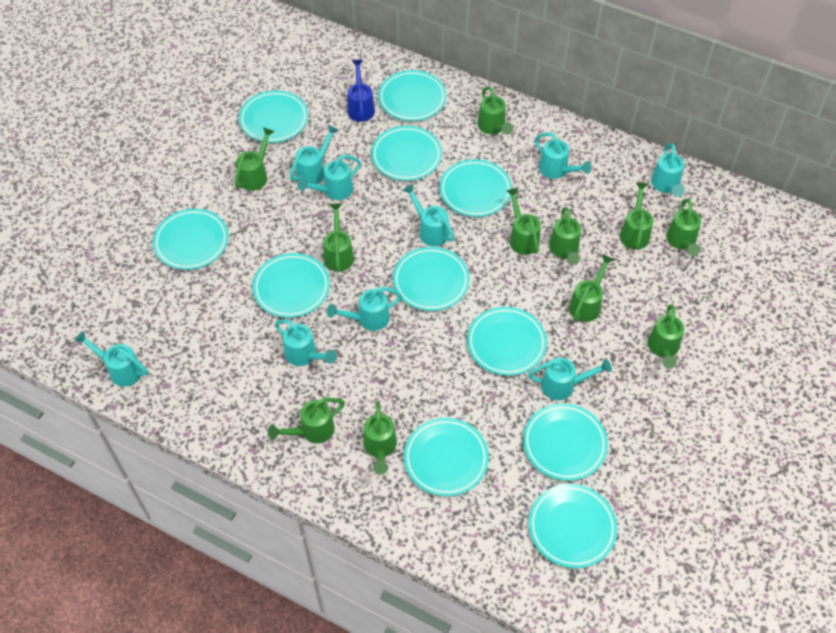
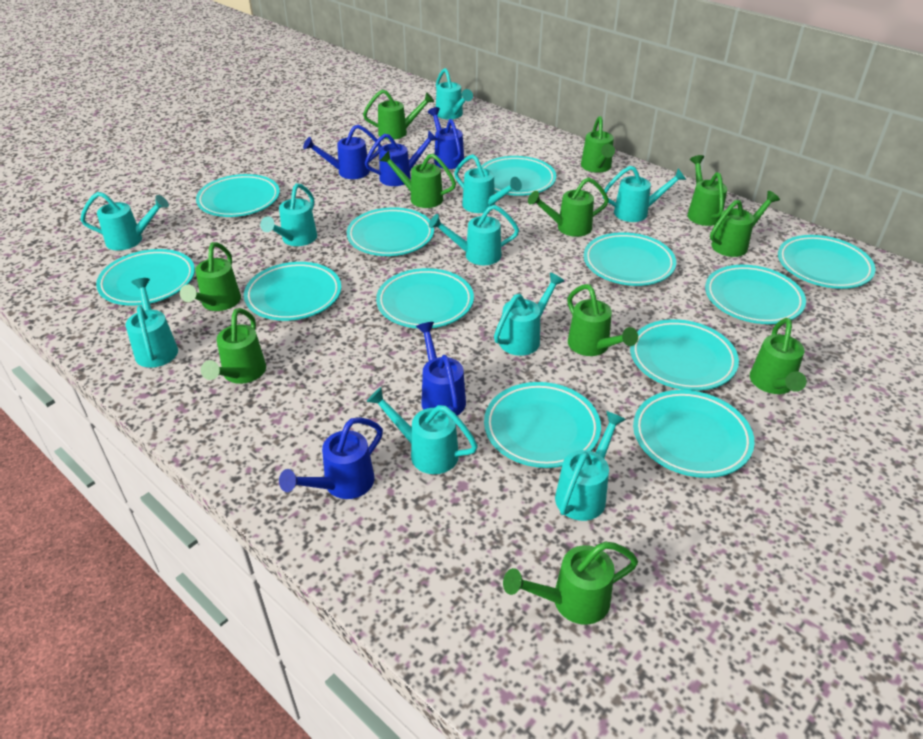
blue watering can: [347,60,375,122] = 1 -> [279,417,383,499] [303,125,382,179] [365,131,438,186] [416,322,466,416] [428,107,464,169] = 5
turquoise plate: [153,209,229,270] [239,90,308,143] [252,253,330,318] [371,126,442,181] [378,70,447,121] [393,247,470,311] [404,418,489,496] [439,159,512,217] [467,307,547,376] [523,403,608,481] [529,484,617,568] = 11 -> [96,249,195,306] [196,174,280,217] [244,262,341,321] [347,207,434,256] [376,268,474,328] [481,156,556,196] [484,382,601,468] [584,232,676,286] [630,319,739,391] [633,390,755,478] [705,265,806,324] [778,235,875,289] = 12
turquoise watering can: [74,331,148,387] [275,319,337,366] [290,125,339,184] [297,155,361,200] [327,287,402,331] [403,184,455,246] [528,358,612,400] [535,132,592,179] [651,143,684,197] = 9 -> [80,192,169,250] [126,278,178,368] [260,183,317,246] [367,387,478,474] [429,205,519,265] [436,68,473,119] [454,154,522,213] [494,273,565,356] [555,411,626,521] [603,166,686,222] = 10

